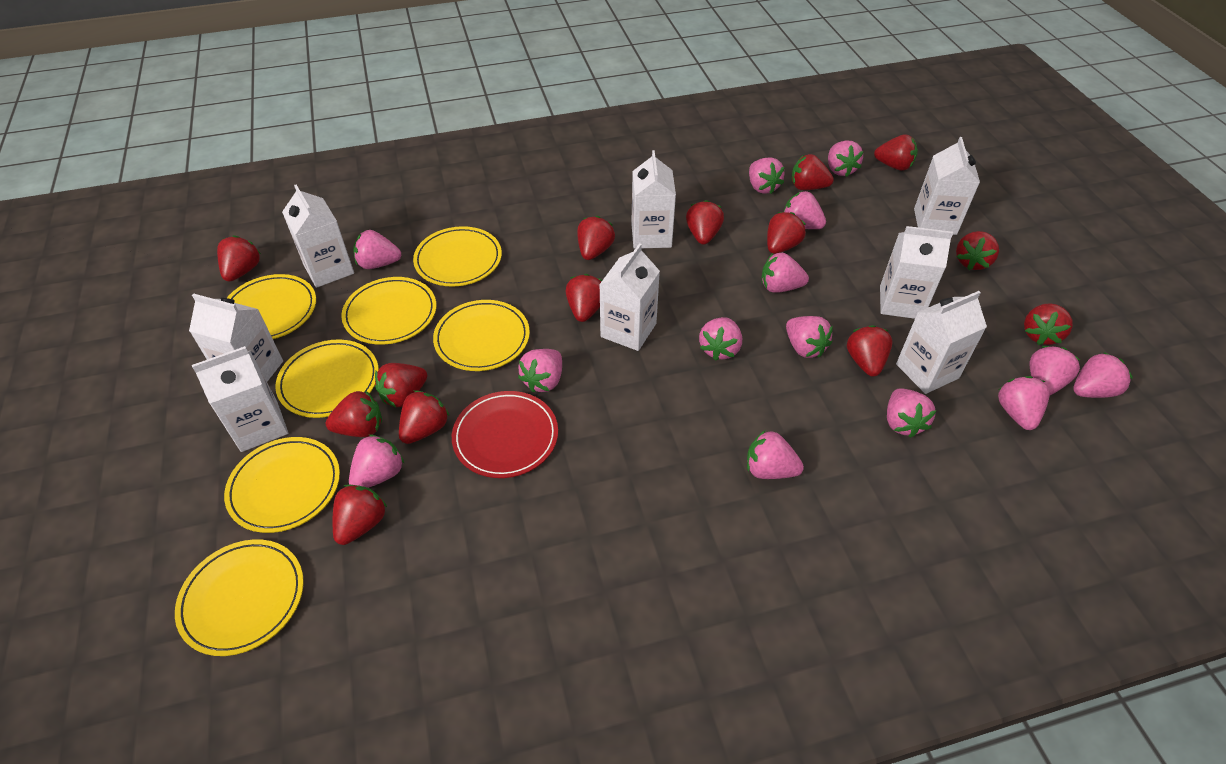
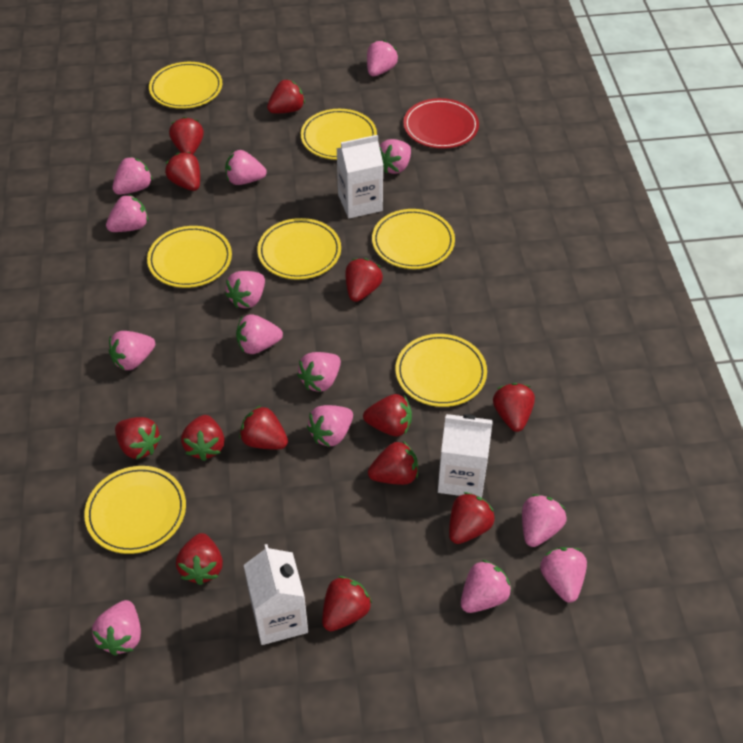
red strawberry: [217,236,261,282] [326,390,382,437] [333,484,387,545] [375,363,427,407] [399,390,449,444] [566,274,602,322] [577,216,615,260] [686,200,724,245] [767,212,806,254] [791,154,834,190] [847,325,892,377] [874,134,918,171] [956,231,999,270] [1024,303,1073,345] = 14 -> [115,417,161,460] [165,152,200,191] [169,117,204,155] [176,533,223,585] [181,415,225,461] [239,405,288,449] [267,79,305,113] [322,576,372,631] [345,258,383,302] [363,394,412,436] [368,441,418,485] [449,492,495,544] [493,383,535,432] = 13
white carton: [189,293,283,382] [192,346,288,452] [282,185,354,288] [599,243,660,351] [631,150,676,249] [880,226,953,319] [896,291,987,394] [914,137,980,235] = 8 -> [244,544,308,645] [336,135,384,218] [438,414,493,498] = 3

